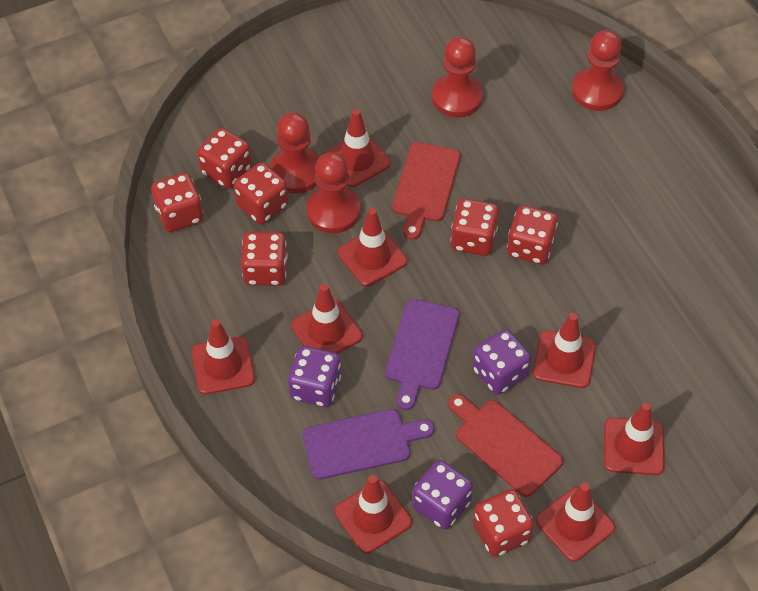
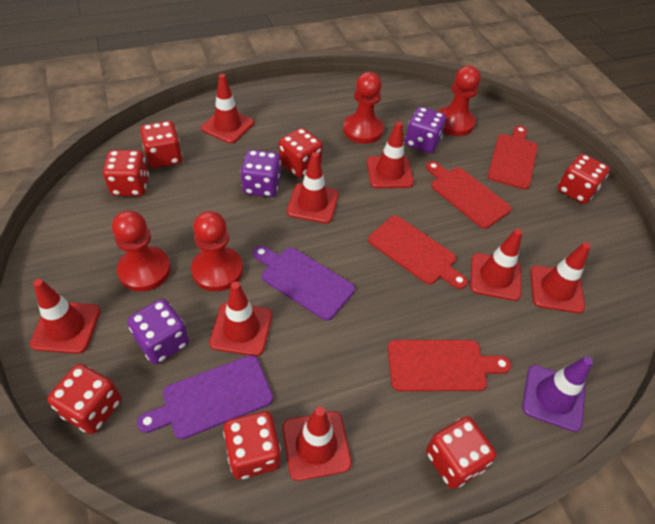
purple traffic cone: none = 0 -> [522,356,593,432] = 1
red cutting board: [392,142,460,240] [448,394,563,497] = 2 -> [368,216,468,289] [388,340,511,392] [426,161,512,229] [488,126,538,190] = 4

